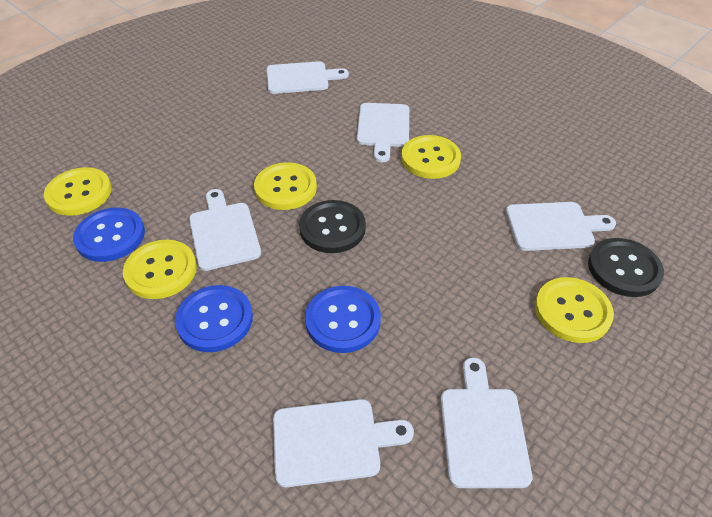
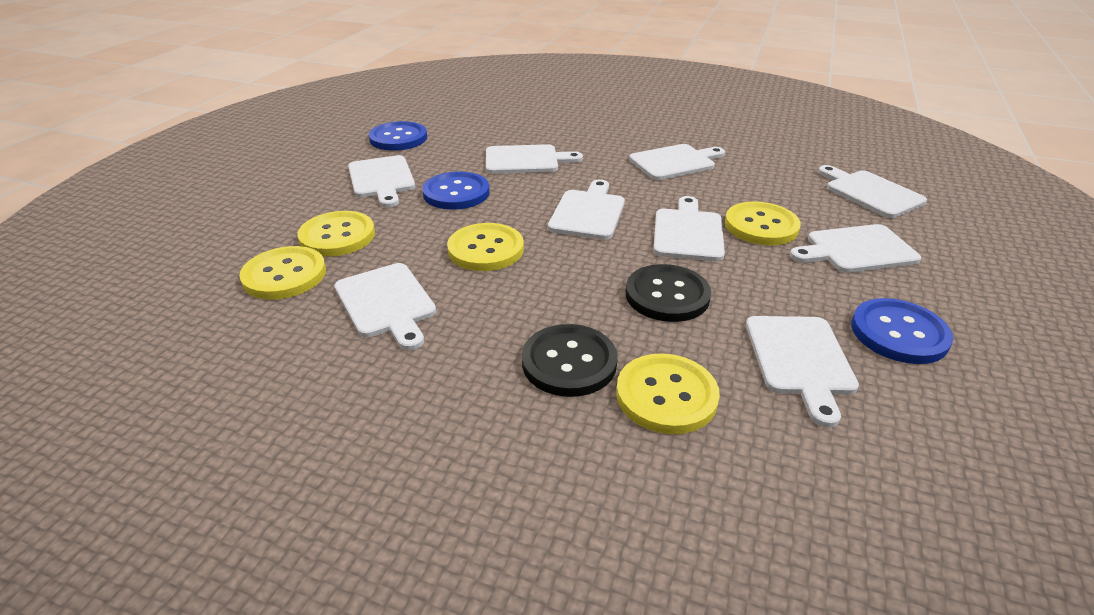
white cutting board: [189,189,261,271] [266,61,349,94] [273,399,414,487] [357,103,409,162] [440,357,532,488] [506,202,616,251] = 6 -> [334,263,436,350] [348,155,415,208] [486,144,583,174] [548,180,625,240] [629,144,725,180] [653,196,725,261] [746,316,859,427] [790,224,921,273] [818,165,927,218] = 9

